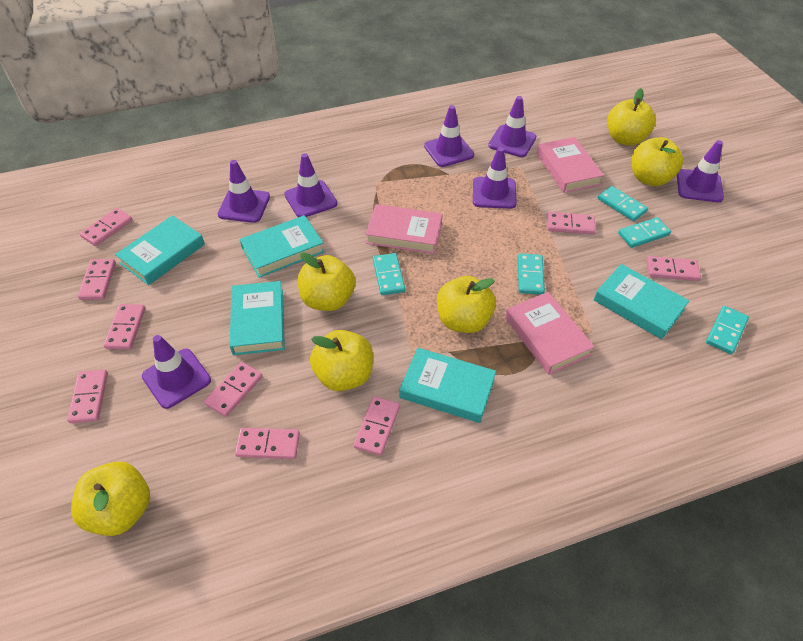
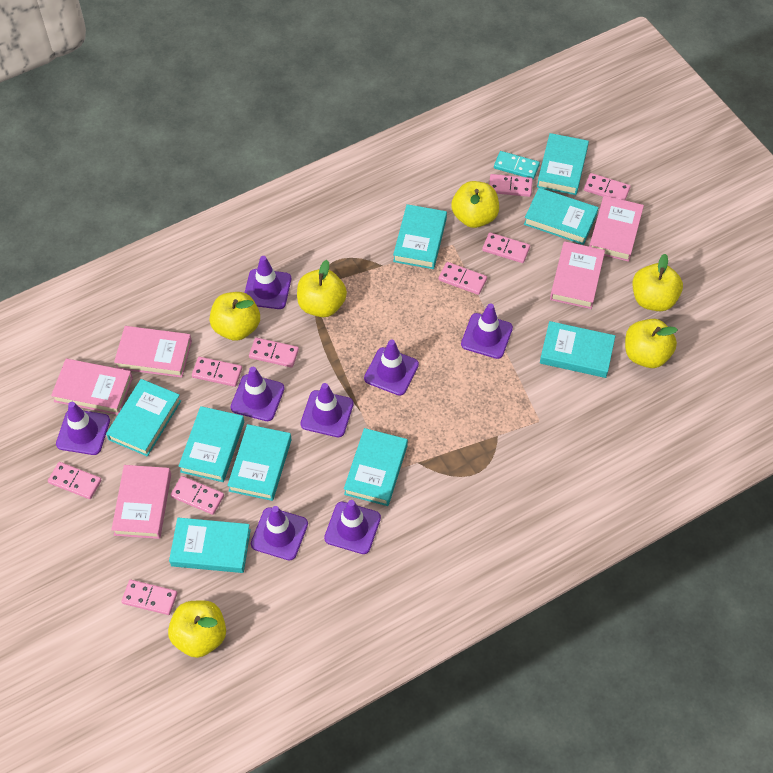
pink book: [365,204,442,254] [505,292,595,375] [537,137,604,193] = 3 -> [51,359,133,415] [111,465,171,539] [114,326,192,378] [550,241,605,309] [589,196,644,262] = 5
purple traffic cone: [142,335,211,409] [218,160,270,223] [284,153,337,217] [424,105,474,167] [473,147,517,209] [488,96,536,157] [677,140,724,202] = 7 -> [56,402,110,455] [231,367,284,421] [245,256,291,309] [251,506,308,560] [301,383,354,437] [324,500,381,554] [364,340,419,396] [461,303,513,359] = 8
turquoise book: [115,215,205,285] [230,281,285,355] [240,215,325,278] [400,348,496,423] [594,264,689,339] = 5 -> [106,379,181,456] [169,518,251,573] [178,406,244,482] [227,424,292,501] [344,428,408,506] [393,204,447,269] [524,188,598,245] [537,133,589,195] [540,321,615,378] = 9
turquoise domino: [373,253,405,295] [518,253,545,295] [598,186,648,221] [618,217,671,248] [706,306,749,354] = 5 -> [494,151,540,179] = 1

